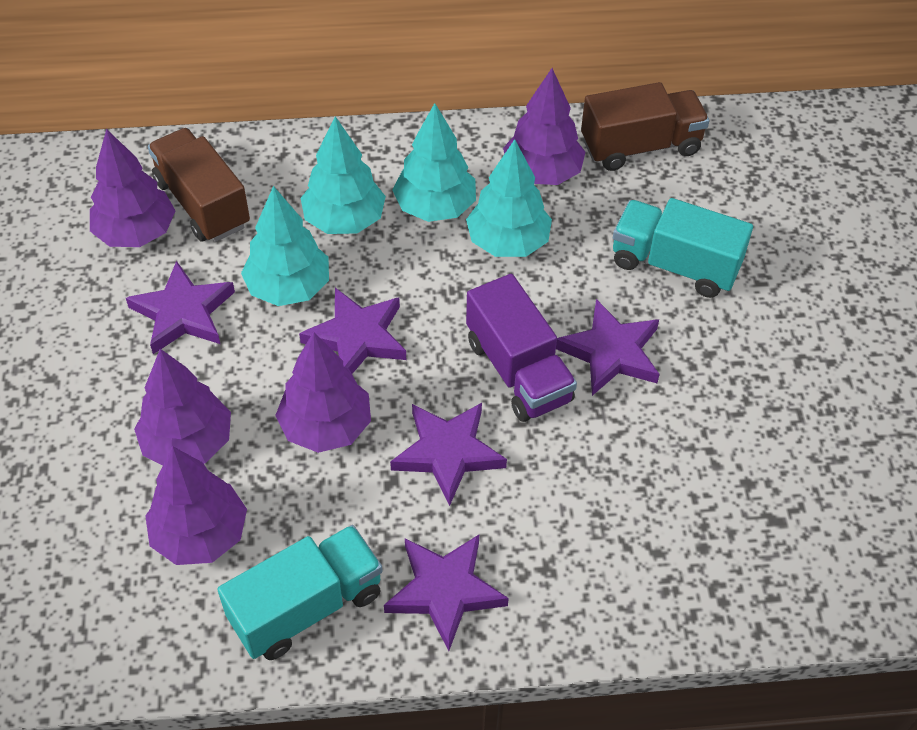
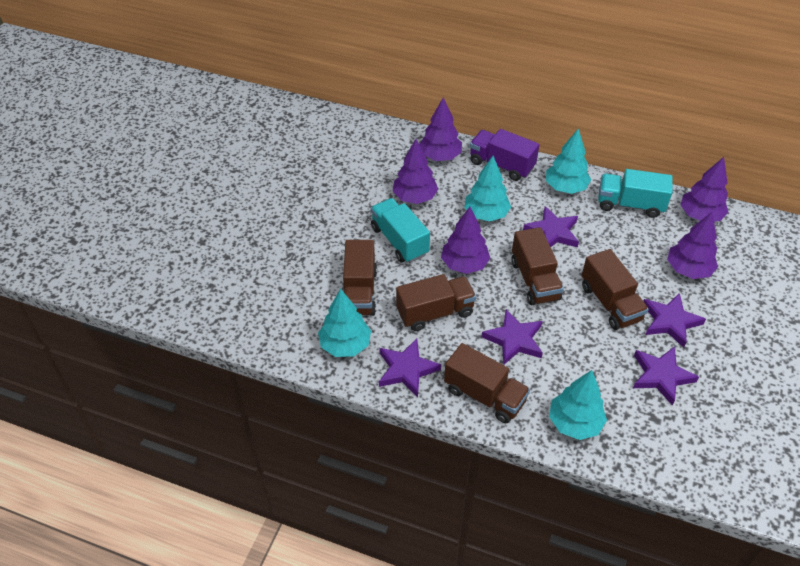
brown truck: [148,128,250,242] [581,82,709,171] = 2 -> [343,240,377,316] [396,274,476,331] [444,343,530,423] [511,227,564,305] [581,249,649,330] = 5

